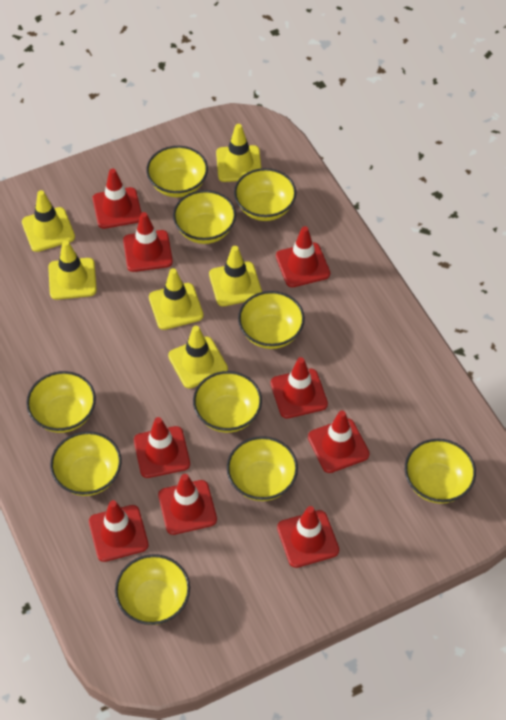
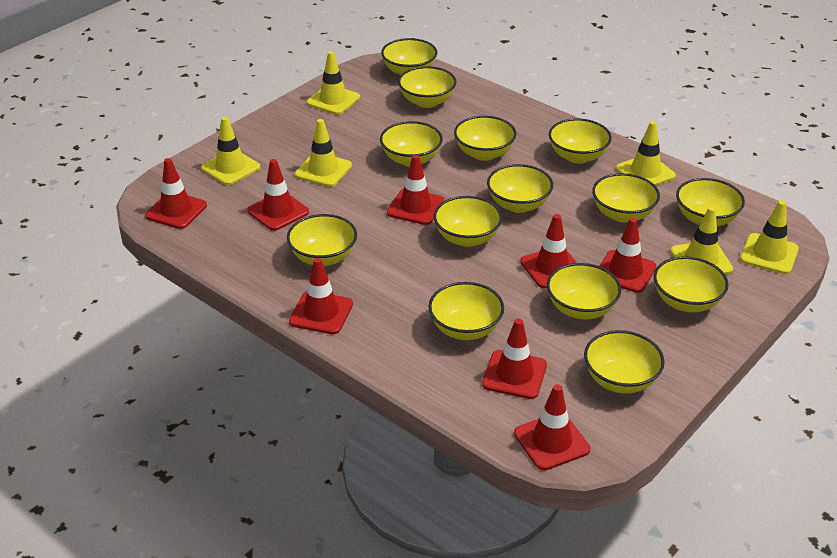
red traffic cone: [89,500,148,562] [93,169,141,229] [123,212,173,272] [134,417,190,478] [158,474,217,535] [271,357,328,419] [276,226,330,287] [277,506,339,568] [308,410,370,473] = 9 -> [145,158,207,229] [247,159,309,231] [289,258,353,334] [387,155,444,225] [482,319,547,399] [514,384,590,470] [520,214,577,288] [600,218,656,293] = 8
yellow bowl: [26,371,96,433] [50,431,121,496] [115,554,190,625] [146,146,208,197] [173,190,236,244] [193,371,262,433] [227,436,298,501] [234,168,296,221] [238,291,305,349] [405,439,476,504] = 10 -> [287,214,357,266] [380,121,443,167] [381,38,437,76] [398,66,456,108] [428,282,504,340] [434,196,502,247] [454,116,516,161] [487,164,553,213] [547,263,621,320] [549,118,612,164] [584,330,665,393] [592,173,660,223] [654,256,729,312] [676,178,745,227] = 14

